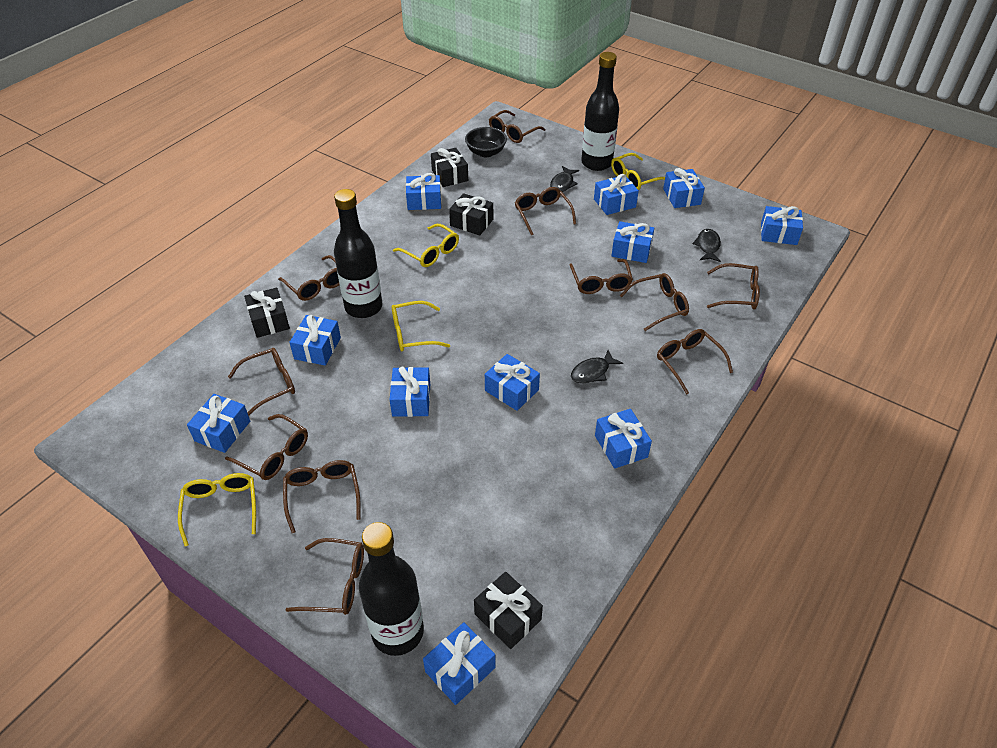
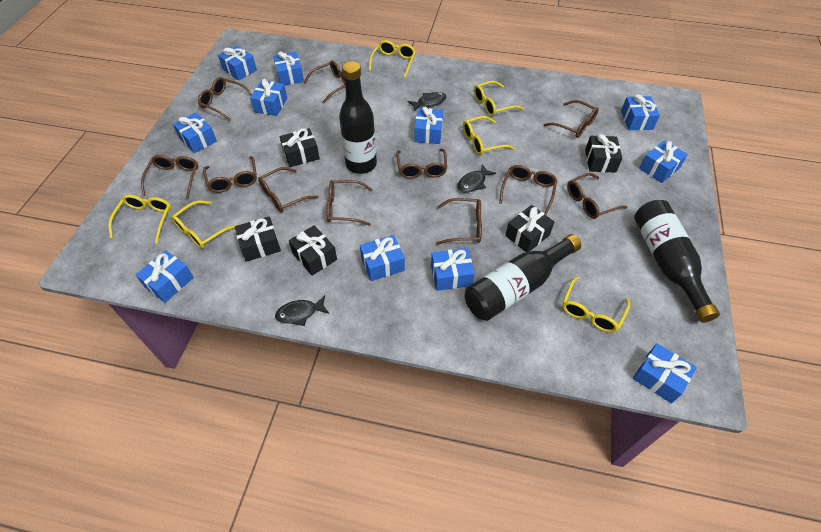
black bowl: [465,127,507,157] = 1 -> none = 0
black gift: [244,288,290,338] [431,148,468,187] [449,193,493,235] [474,571,543,649] = 4 -> [235,216,281,262] [279,128,320,167] [289,225,337,276] [505,205,554,252] [585,134,622,173] = 5
yellow glasses: [178,473,256,546] [392,301,450,351] [393,224,459,267] [611,153,665,190] = 4 -> [108,195,171,243] [171,200,237,249] [369,40,416,78] [463,116,514,155] [474,81,524,117] [562,276,630,332] = 6

